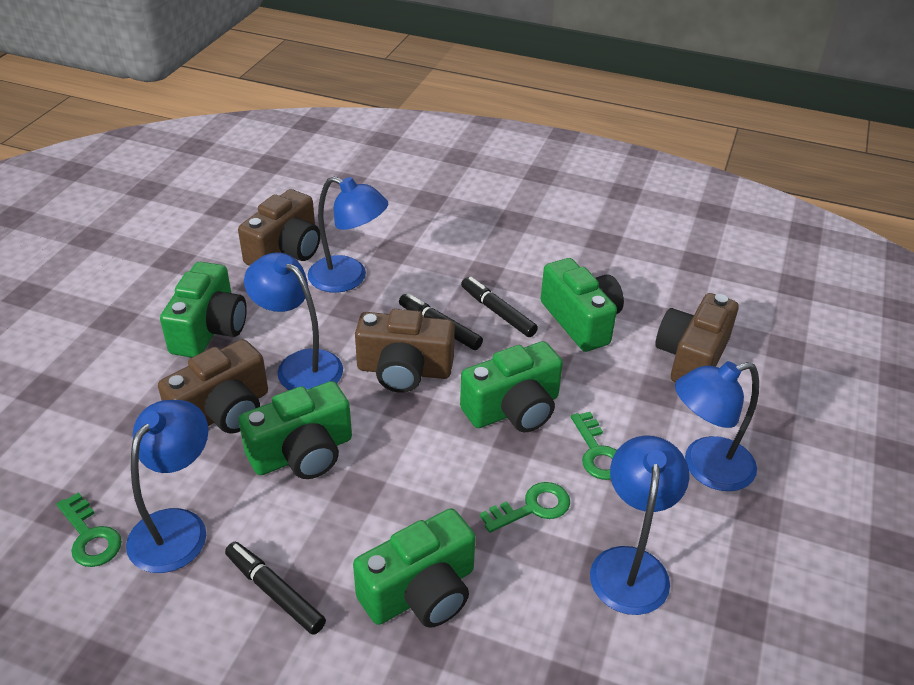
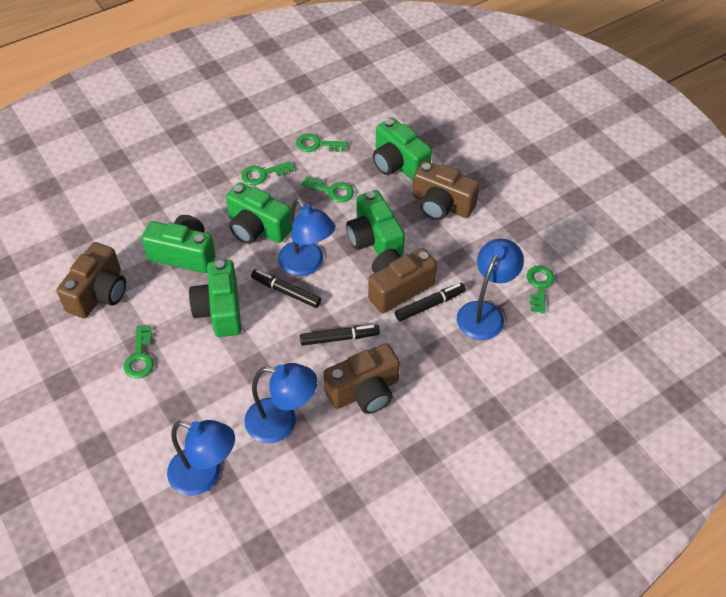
blue lamp: [126,400,208,573] [244,253,343,390] [308,176,388,293] [590,435,689,615] [675,361,759,491] = 5 -> [167,420,235,495] [244,363,317,443] [278,199,335,276] [457,239,524,340] = 4
green key: [57,492,122,567] [480,482,570,533] [571,412,617,480] = 3 -> [124,326,154,378] [241,161,294,185] [296,134,348,152] [301,176,354,202] [527,266,555,314] = 5

